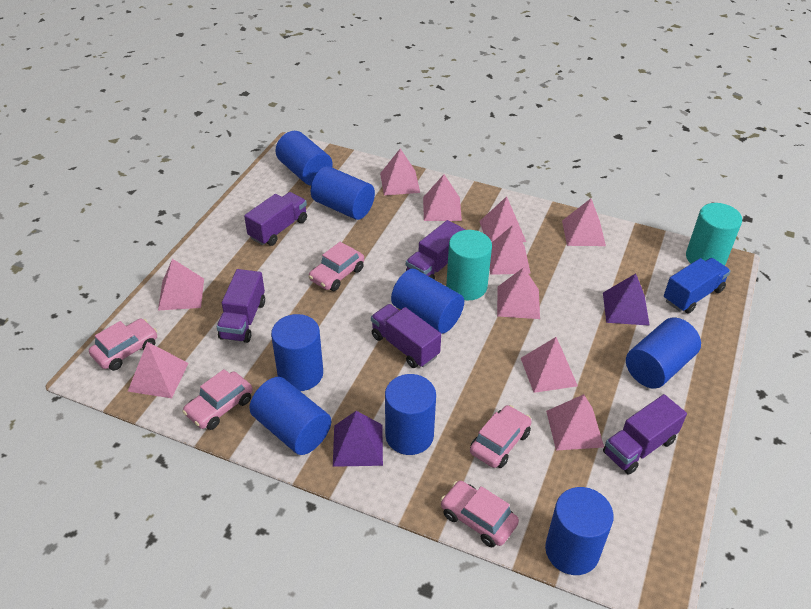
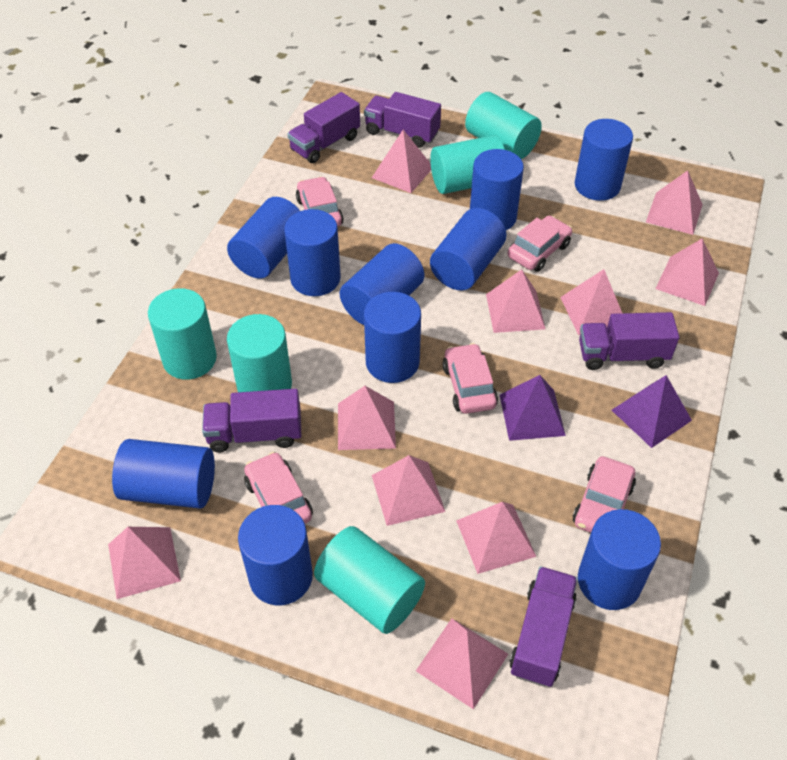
blue cylinder: [249,377,331,455] [271,314,323,391] [276,131,333,186] [311,166,375,220] [385,374,436,455] [391,269,464,334] [545,487,614,575] [626,318,701,389] = 8 -> [112,439,215,509] [227,197,300,279] [238,505,313,605] [284,209,341,296] [340,243,424,325] [364,292,421,383] [430,208,506,290] [470,149,524,230] [575,119,633,201] [578,509,661,610] = 10
blue truck: [664,258,731,313] = 1 -> none = 0
turquoise cylinder: [446,230,492,300] [686,203,742,266] = 2 -> [148,288,217,380] [227,314,292,392] [314,526,425,634] [430,135,505,194] [465,92,542,159] = 5

